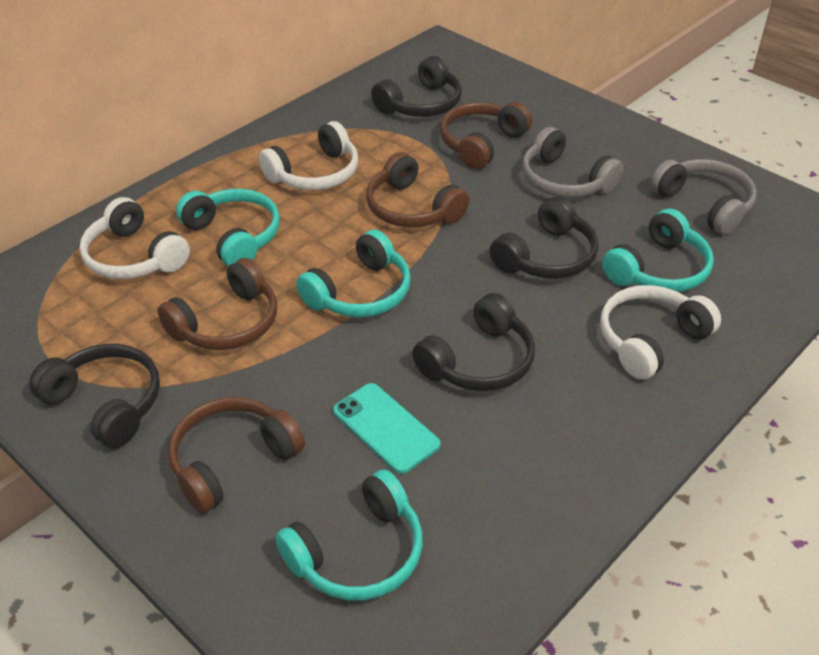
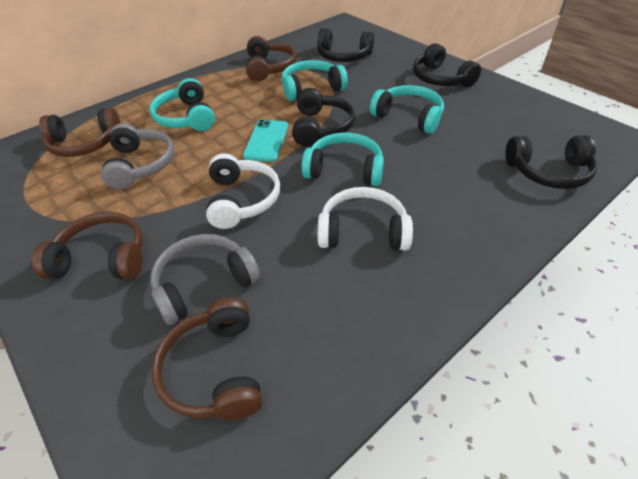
white headphones: [79,197,190,279] [259,121,358,190] [600,285,721,380] = 3 -> [206,153,280,229] [318,187,413,251] = 2

